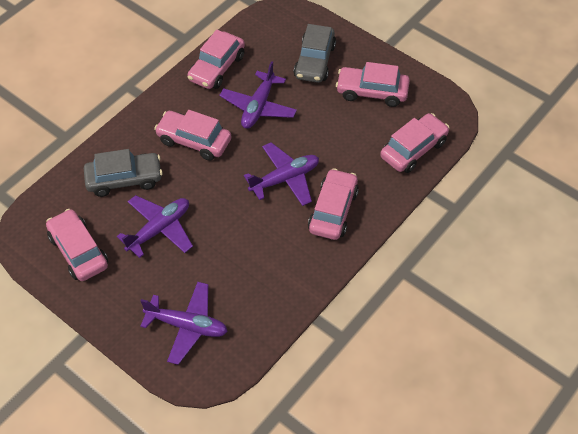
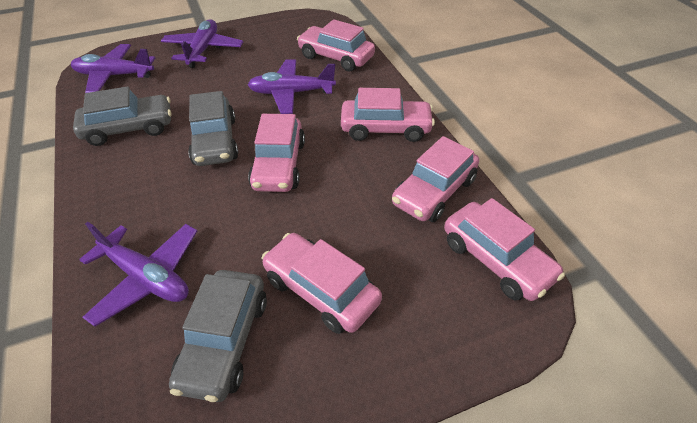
grey car: [84,149,163,197] [294,24,336,83] = 2 -> [73,86,172,146] [169,270,267,402] [188,91,238,166] = 3

